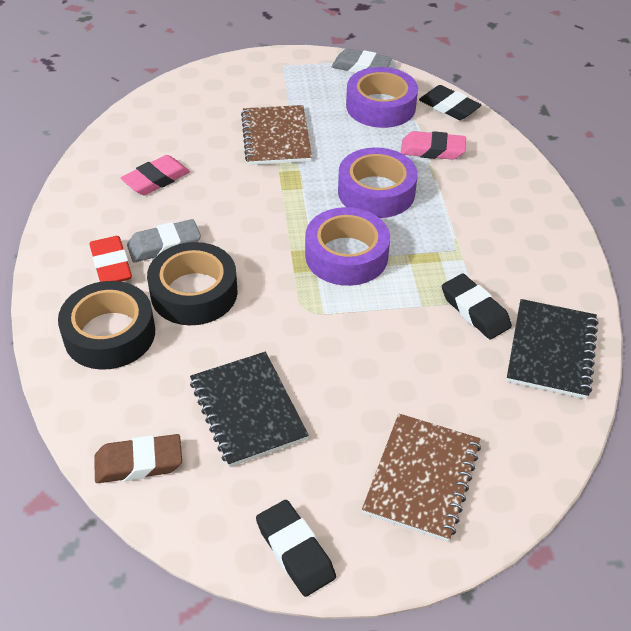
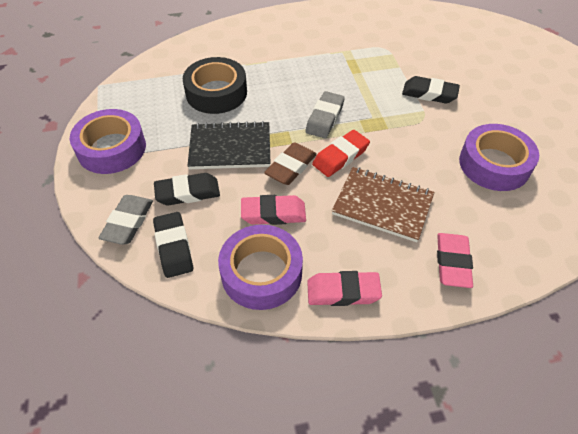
black notebook: [190,352,309,467] [507,299,598,399] = 2 -> [187,121,270,169] = 1
black tape: [58,281,155,370] [147,242,238,325] = 2 -> [183,57,247,114] = 1
brown notebook: [241,105,312,165] [362,414,481,542] = 2 -> [332,167,434,242] = 1
pink eraser: [121,155,190,195] [401,131,466,160] = 2 -> [241,195,306,225] [307,271,382,306] [437,233,473,288] = 3

